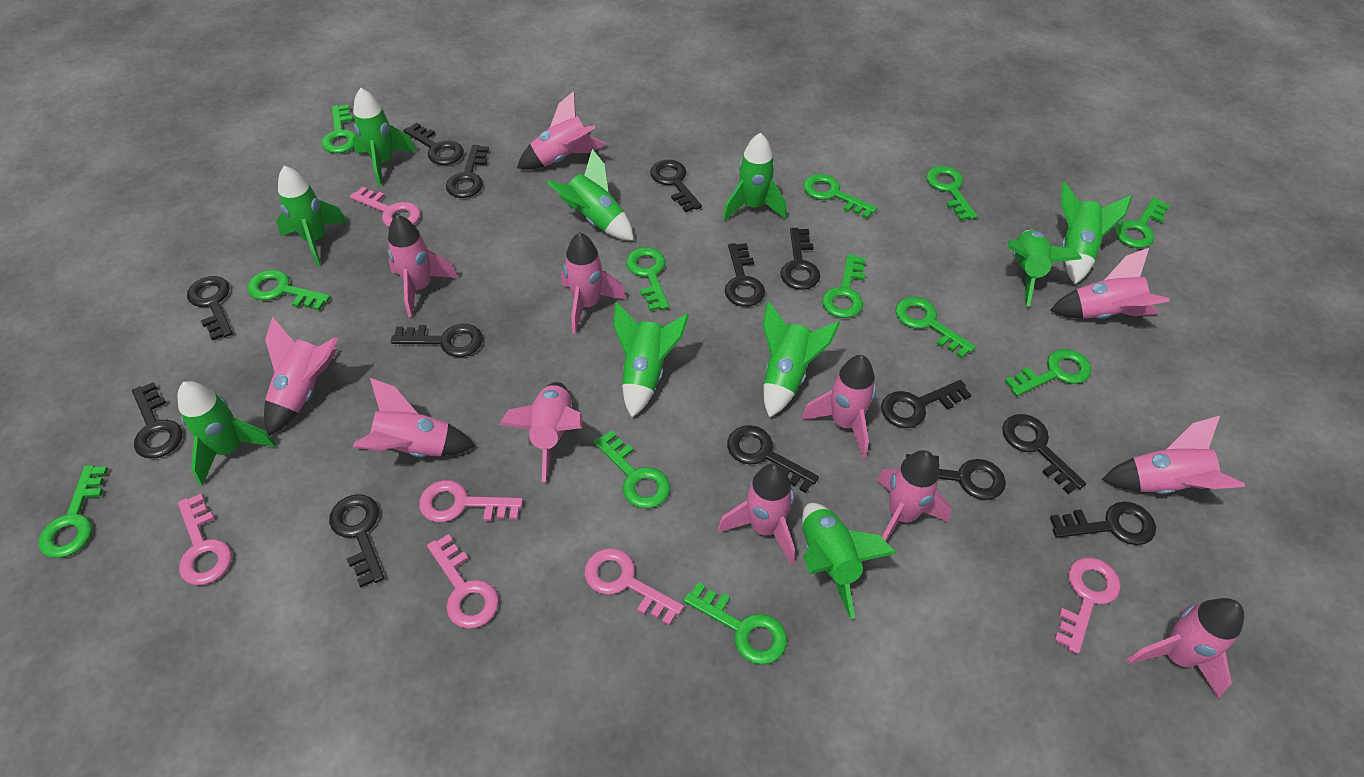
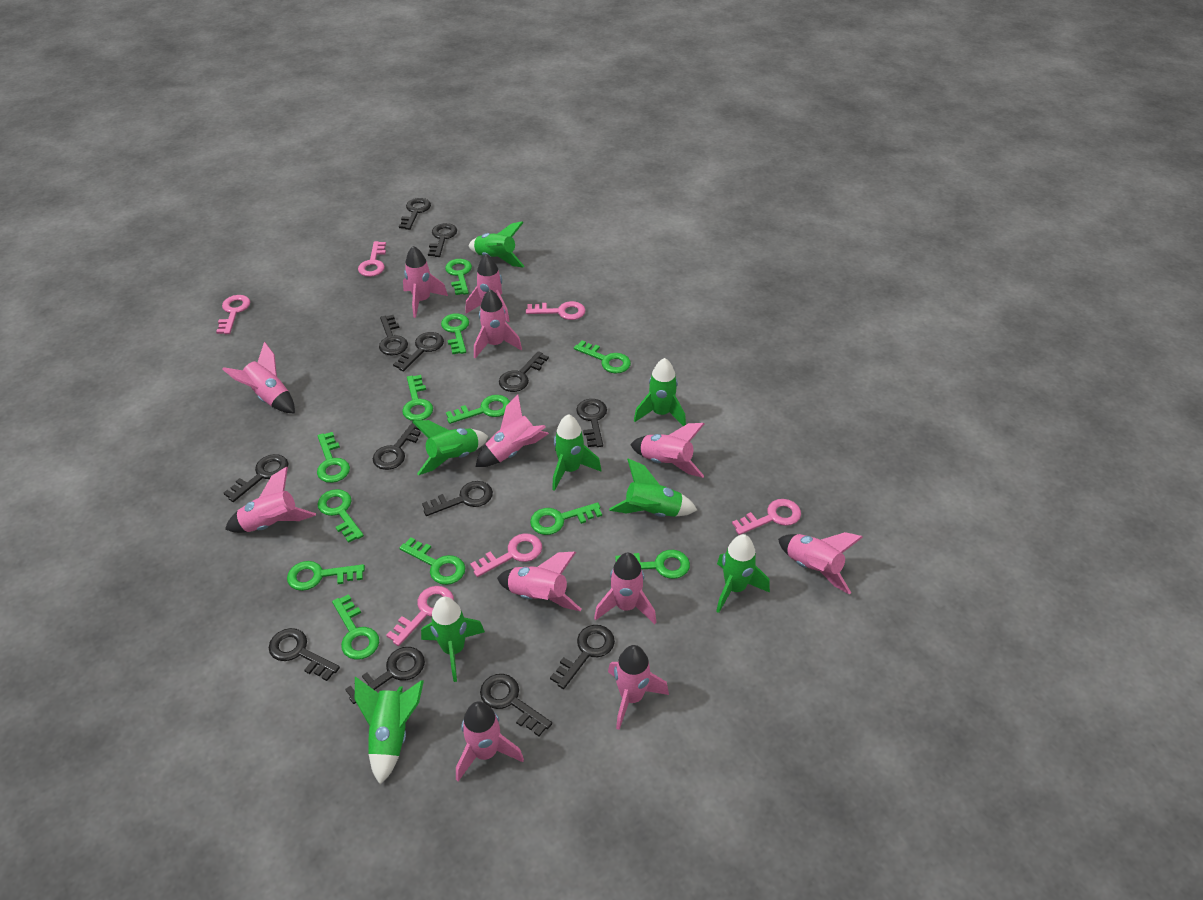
black key: [132,382,183,459] [187,276,233,341] [329,495,385,587] [391,324,483,357] [403,123,464,165] [446,145,489,198] [650,160,702,212] [725,243,765,307] [727,425,819,493] [780,228,820,290] [881,380,971,428] [906,454,1006,500] [1002,414,1086,494] [1050,502,1156,545] = 14 -> [224,454,289,502] [269,628,340,681] [345,647,425,704] [373,422,421,470] [379,315,408,355] [393,332,444,372] [399,198,431,230] [422,481,493,516] [428,223,457,257] [480,674,552,736] [499,351,549,392] [550,625,615,689] [576,399,607,447] = 13
green rocket: [177,381,276,486] [276,166,347,266] [352,88,417,186] [547,149,634,241] [613,302,689,417] [723,133,787,221] [763,301,840,418] [802,503,897,619] [1008,230,1082,307] [1061,182,1132,284] = 10 -> [355,677,424,785] [412,420,488,475] [421,597,485,682] [469,222,525,268] [552,414,601,491] [609,458,697,517] [634,358,686,426] [716,534,770,613] = 8

